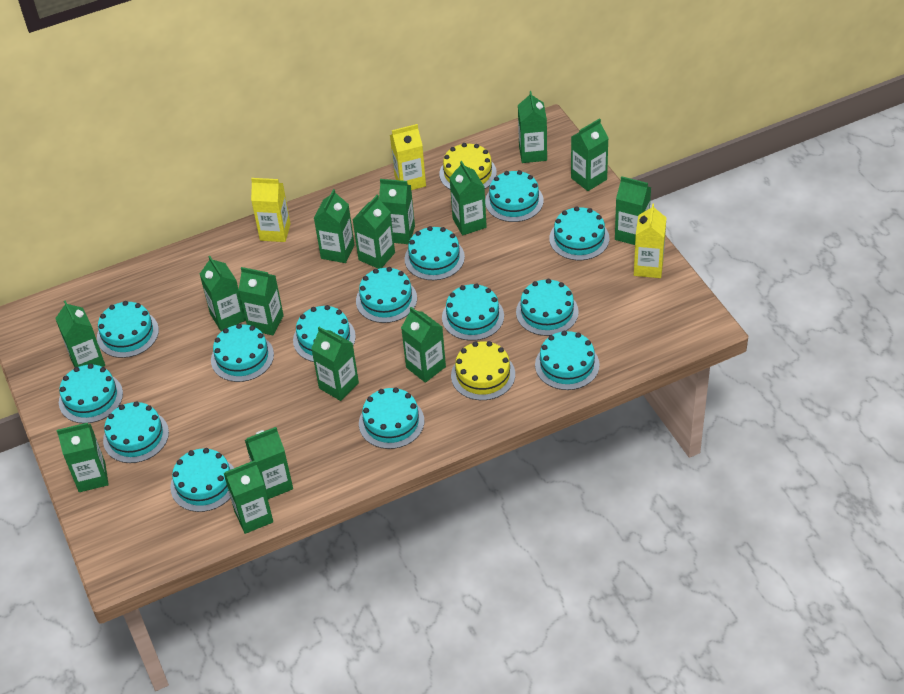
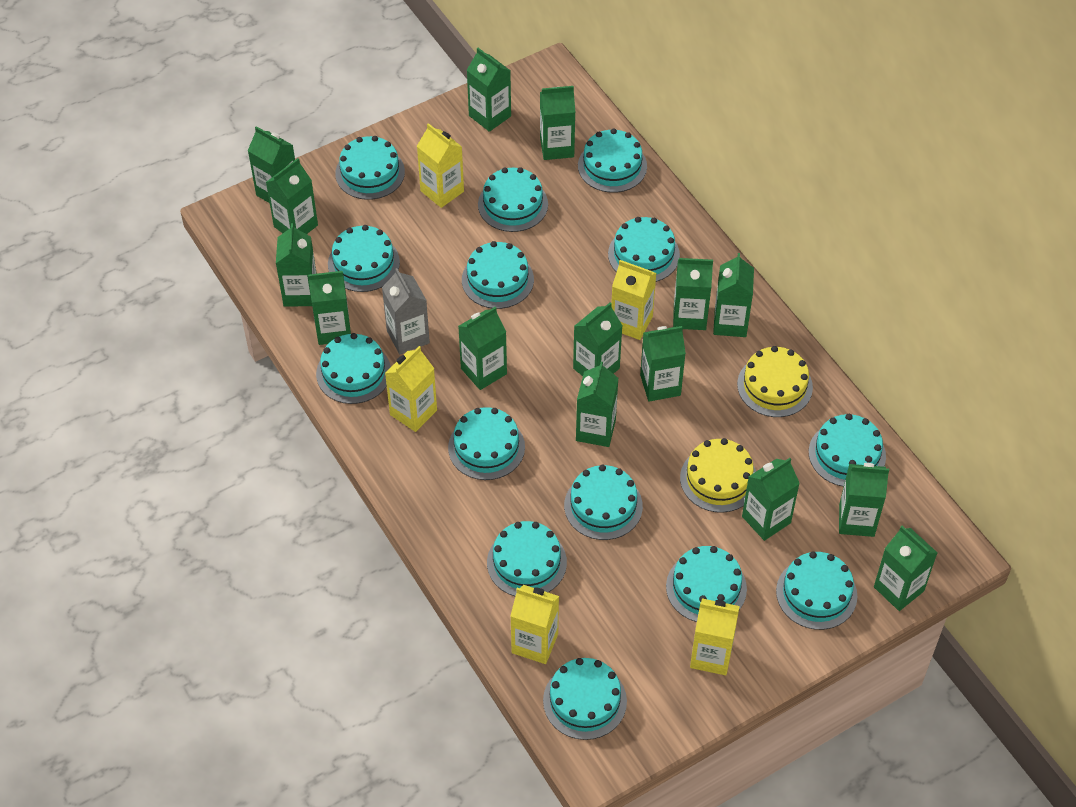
grey carton: none = 0 -> [382,268,430,354] = 1
yellow carton: [251,178,291,242] [390,124,426,190] [634,203,666,278] = 3 -> [385,346,437,432] [417,123,464,208] [510,585,559,664] [611,260,657,340] [690,598,740,675] = 5

